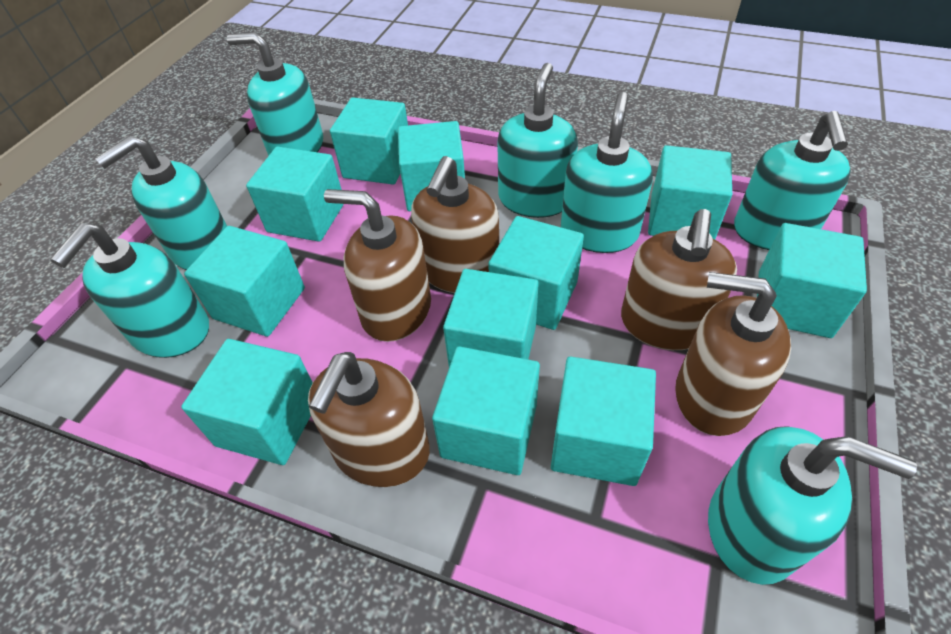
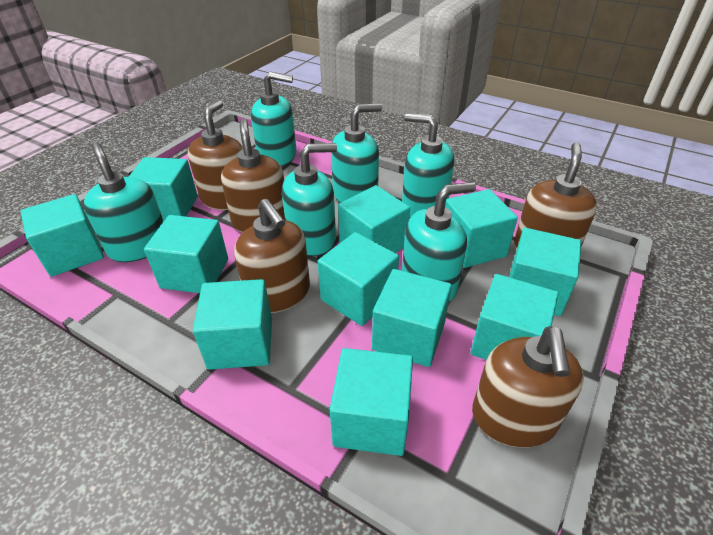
turquoise soap dispenser: [50,223,209,358] [95,136,227,270] [227,32,323,156] [497,63,578,218] [561,92,653,253] [708,426,917,585] [734,111,851,250] = 7 -> [83,142,164,262] [251,72,297,166] [282,143,337,256] [331,103,382,203] [402,113,454,217] [402,182,476,302] = 6

